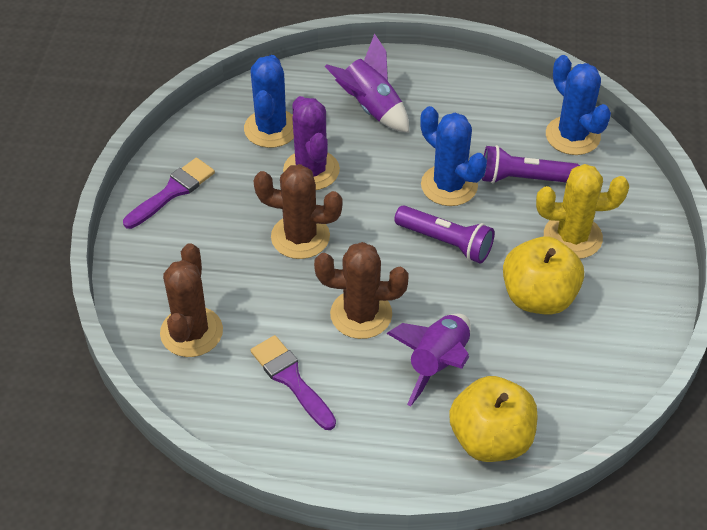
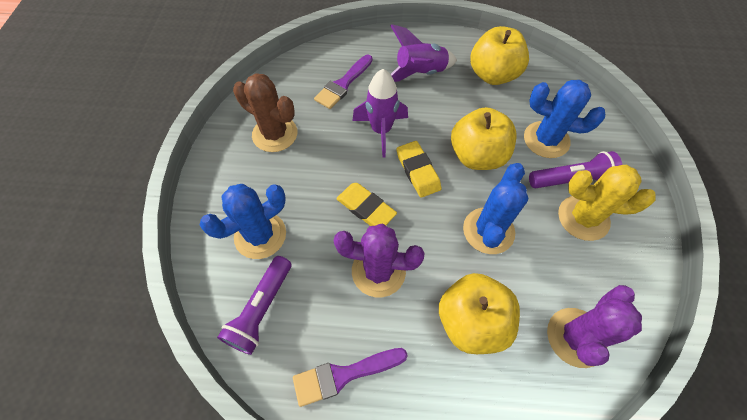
brown cactus: [160,243,223,357] [254,164,343,259] [314,242,409,339] = 3 -> [233,73,298,152] = 1
purple cactus: [283,96,340,190] = 1 -> [334,224,425,297] [547,285,642,368] = 2
yellow apple: [449,376,538,462] [503,236,584,315] = 2 -> [439,273,520,354] [451,107,516,170] [470,26,529,85] = 3
yellow eraser: none = 0 -> [336,183,397,226] [396,141,441,198] = 2

